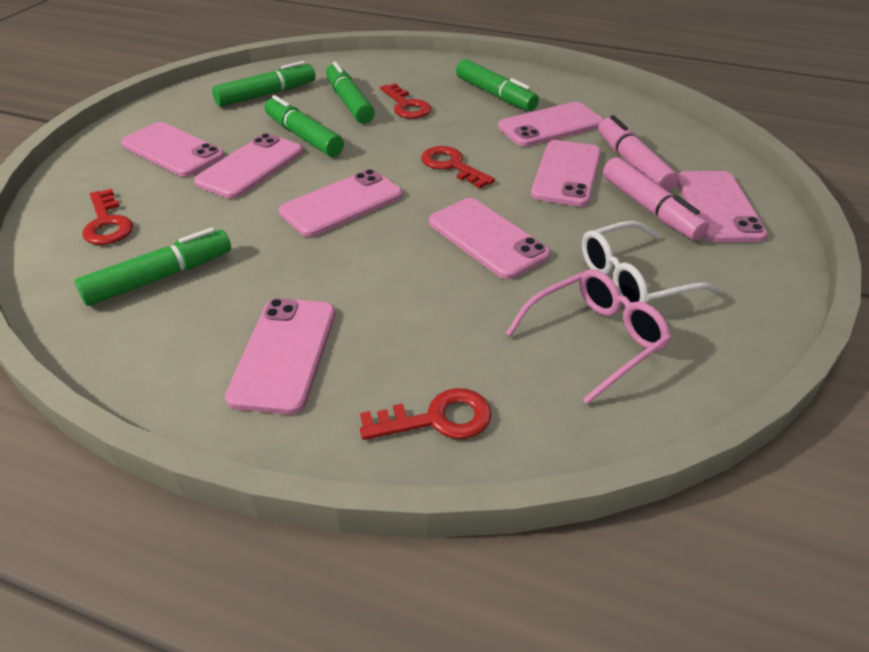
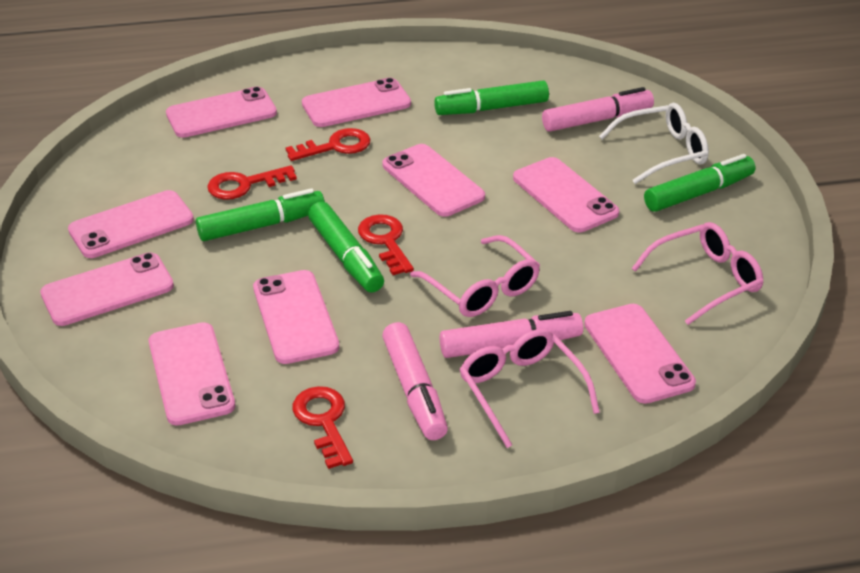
green marker: [75,227,231,306] [212,61,316,107] [265,95,344,157] [326,61,375,124] [456,59,539,111] = 5 -> [196,188,325,241] [308,201,384,293] [434,80,549,115] [644,154,756,212] = 4
pink glasses: [506,269,671,404] = 1 -> [410,235,540,317] [459,329,600,448] [632,222,764,325] = 3
pink marker: [598,115,678,192] [603,157,709,240] = 2 -> [382,322,448,440] [440,311,583,358] [542,87,654,132] = 3
pink phone: [121,122,225,177] [194,133,303,199] [225,298,335,414] [279,169,402,237] [429,198,551,279] [498,102,603,147] [531,140,601,207] [677,171,768,242] = 8 -> [40,252,174,326] [68,190,194,258] [149,322,235,426] [166,87,277,138] [253,270,339,364] [302,78,411,127] [383,144,485,217] [513,157,619,232] [584,304,696,404] = 9

